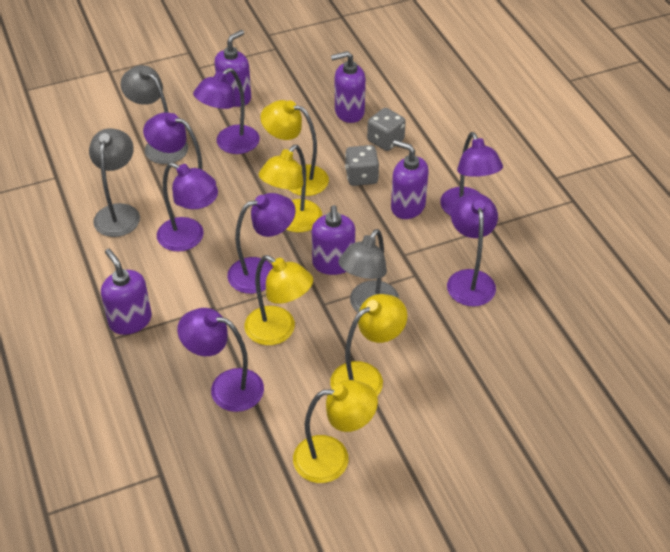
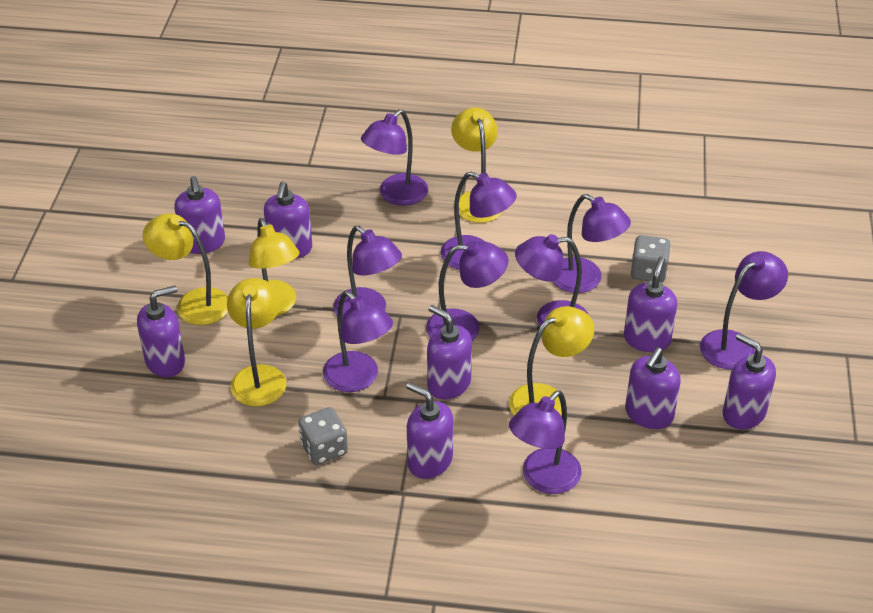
grey lamp: [89,128,140,237] [120,65,188,164] [338,229,399,313] = 3 -> none = 0
purple lamp: [143,112,218,209] [157,162,216,252] [177,308,264,412] [193,68,260,154] [227,193,296,294] [440,132,503,216] [447,193,498,306] = 7 -> [323,291,393,392] [333,225,402,318] [361,110,428,206] [426,241,508,341] [441,171,517,270] [509,390,581,494] [515,234,589,327] [552,194,631,293] [700,251,788,369] = 9
purple soap dispenser: [101,249,152,335] [214,30,251,107] [312,205,355,275] [331,51,366,123] [391,140,429,219] = 5 -> [137,286,185,377] [174,176,225,254] [264,182,312,259] [406,382,453,479] [427,305,472,400] [624,257,677,352] [625,347,681,429] [723,333,776,430] = 8

